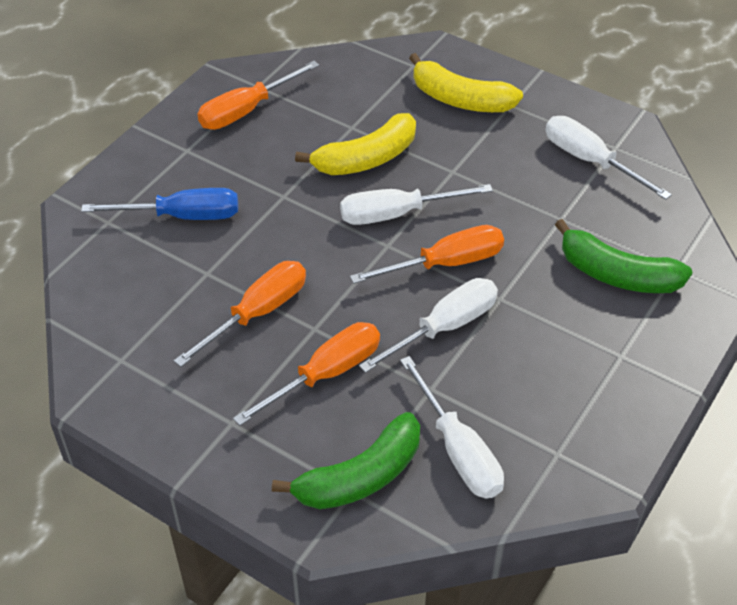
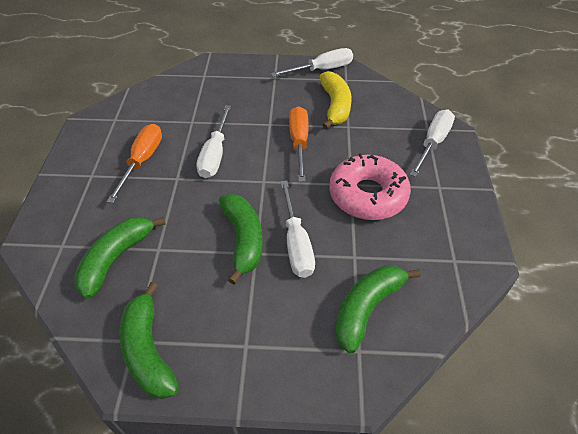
blue screwdriver: [81,188,238,220] = 1 -> none = 0
green banana: [272,412,420,509] [555,219,692,293] = 2 -> [74,217,166,299] [120,282,179,399] [219,194,263,285] [335,265,421,353] = 4
orange screwdriver: [174,261,306,367] [197,61,319,130] [233,322,380,426] [350,225,504,284] = 4 -> [107,124,162,203] [289,106,309,182] = 2
pink donut: none = 0 -> [329,153,411,220] = 1
yellow banana: [295,113,416,175] [409,53,523,112] = 2 -> [319,71,352,129] = 1

